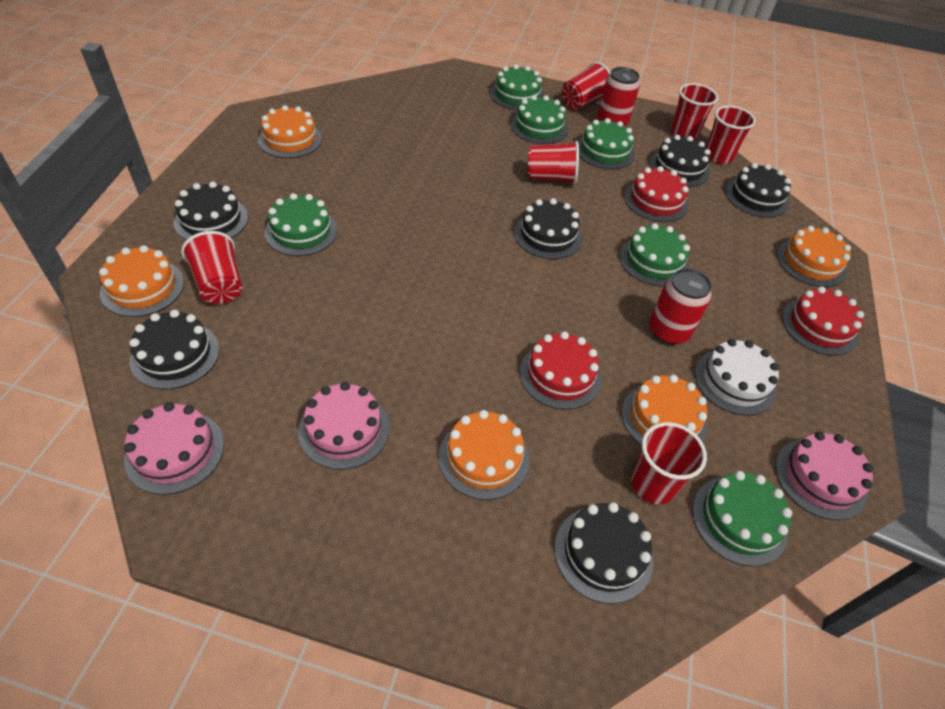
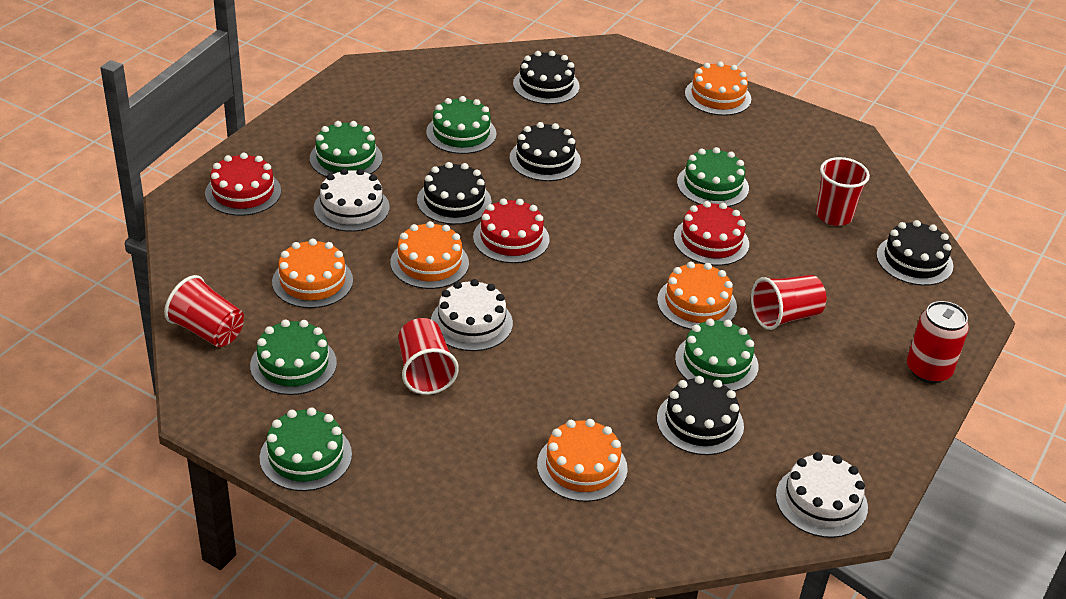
black cake: [129,310,220,389] [174,181,248,240] [514,198,582,259] [555,502,654,604] [649,135,711,187] [725,163,791,218] = 6 -> [417,162,492,225] [509,122,581,181] [513,51,580,104] [657,376,744,455] [876,220,953,286] = 5
pink cake: [124,402,224,495] [298,382,390,470] [775,432,873,520] = 3 -> none = 0
red can: [597,67,640,126] [650,268,712,345] = 2 -> [907,301,969,384] = 1
red cup: [181,231,242,304] [528,141,579,184] [562,62,611,110] [631,422,707,504] [671,83,718,139] [706,105,756,164] = 6 -> [164,275,244,347] [398,318,459,395] [751,275,826,330] [816,157,870,226] = 4
white cake: [695,339,779,416] = 1 -> [314,168,390,232] [431,279,513,351] [776,452,868,538] = 3

